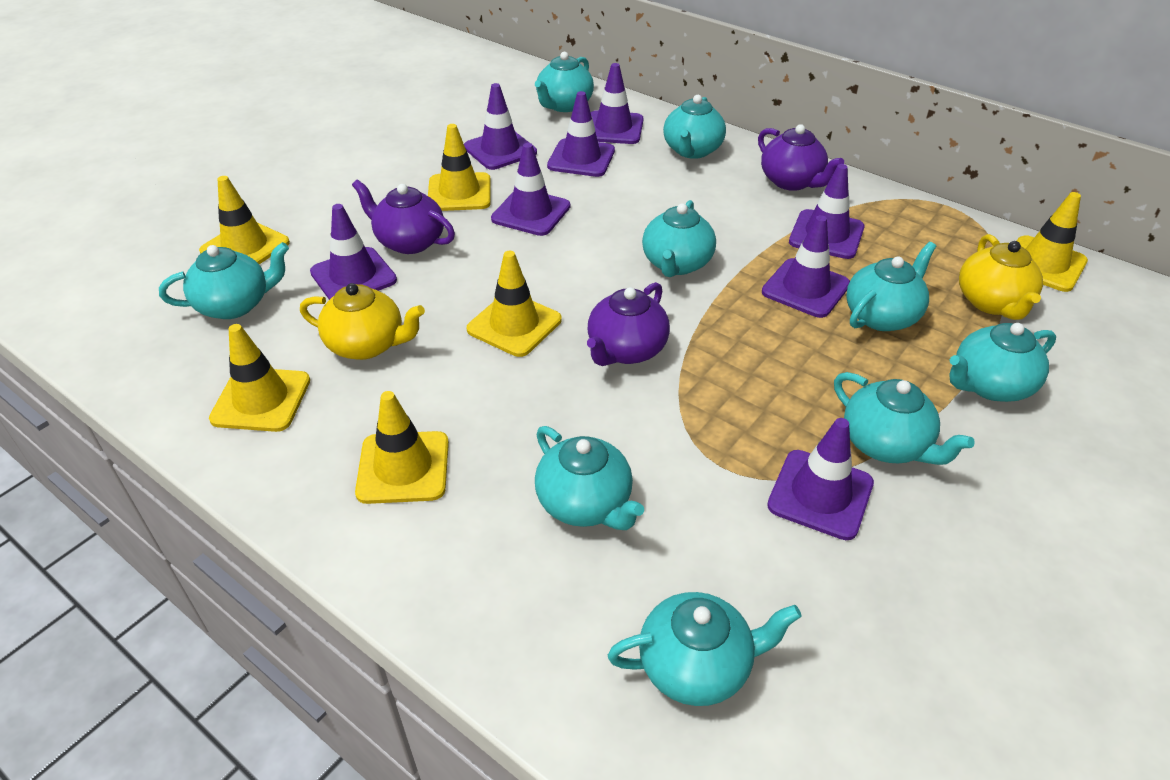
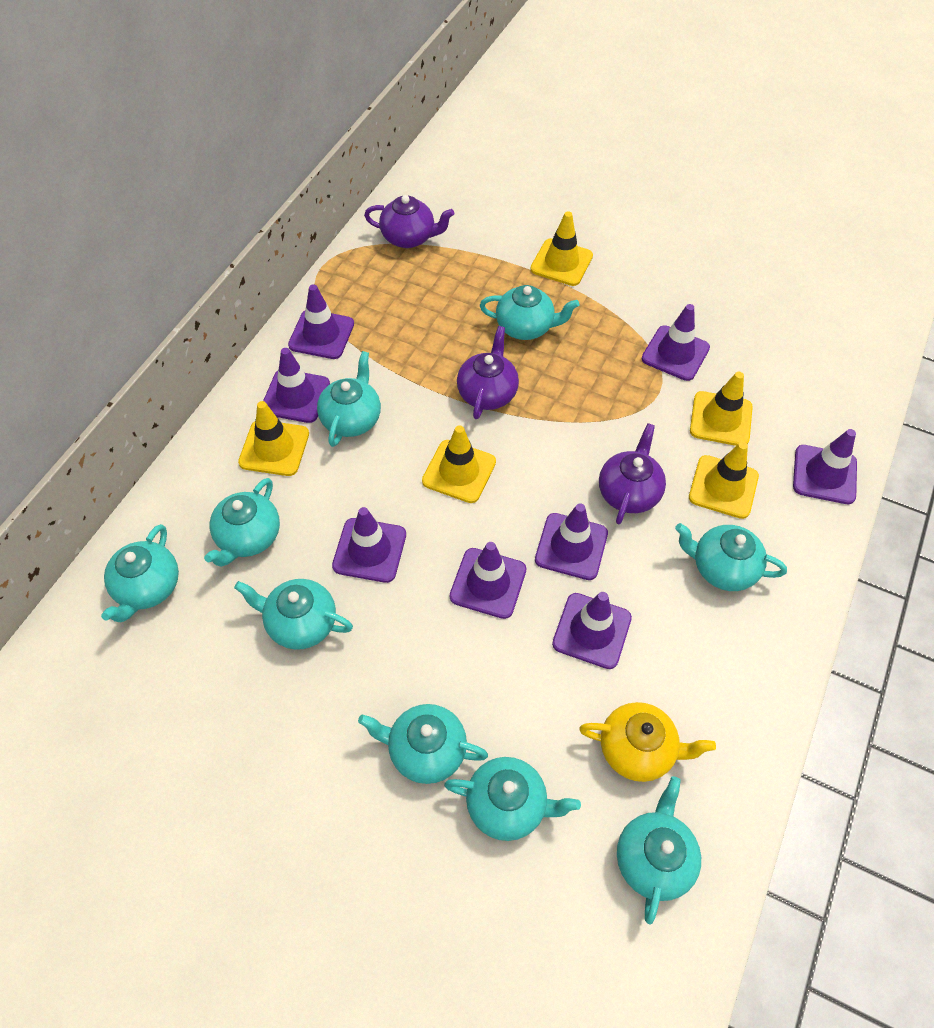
yellow teapot: [300,283,425,360] [959,234,1043,320] = 2 -> [579,702,716,782] = 1
yellow traffic cone: [199,176,290,264] [209,324,310,432] [355,391,449,504] [428,124,491,211] [467,251,562,357] [1017,192,1088,292] = 6 -> [238,401,309,476] [422,425,496,503] [530,211,593,286] [689,442,759,519] [690,372,753,446] = 5

